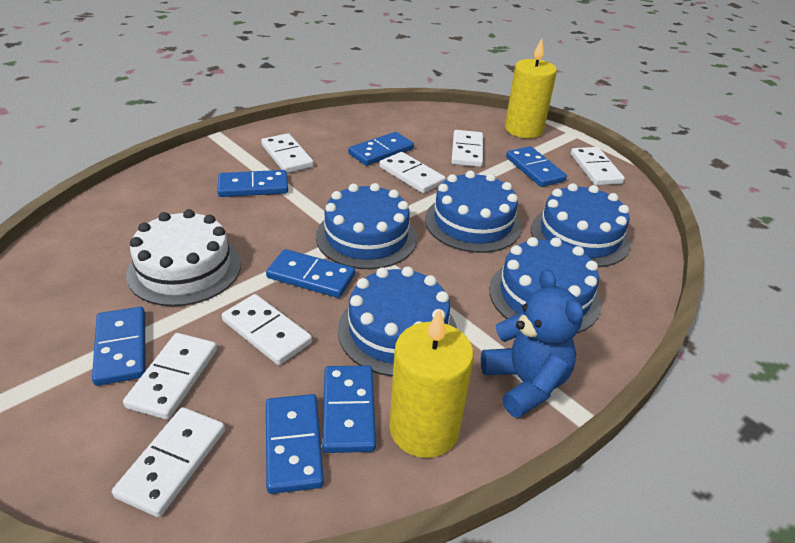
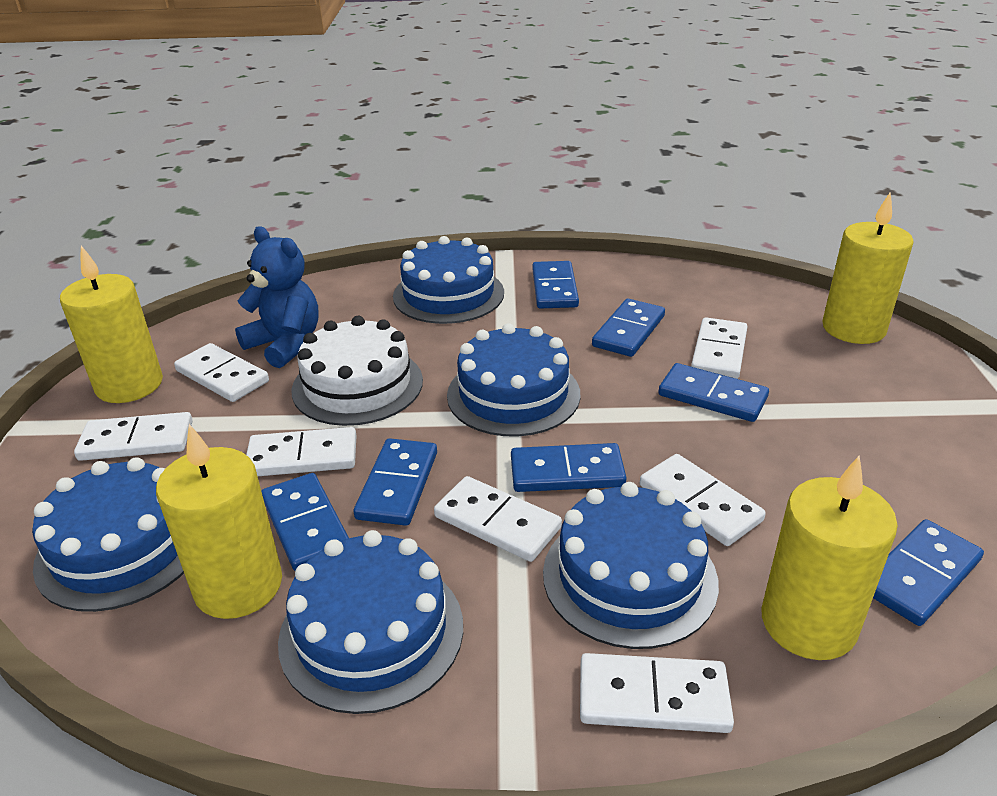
yellow candle: [389,308,474,458] [505,38,557,138] = 2 -> [60,246,163,403] [156,424,282,619] [762,455,898,660] [823,193,914,344] = 4

